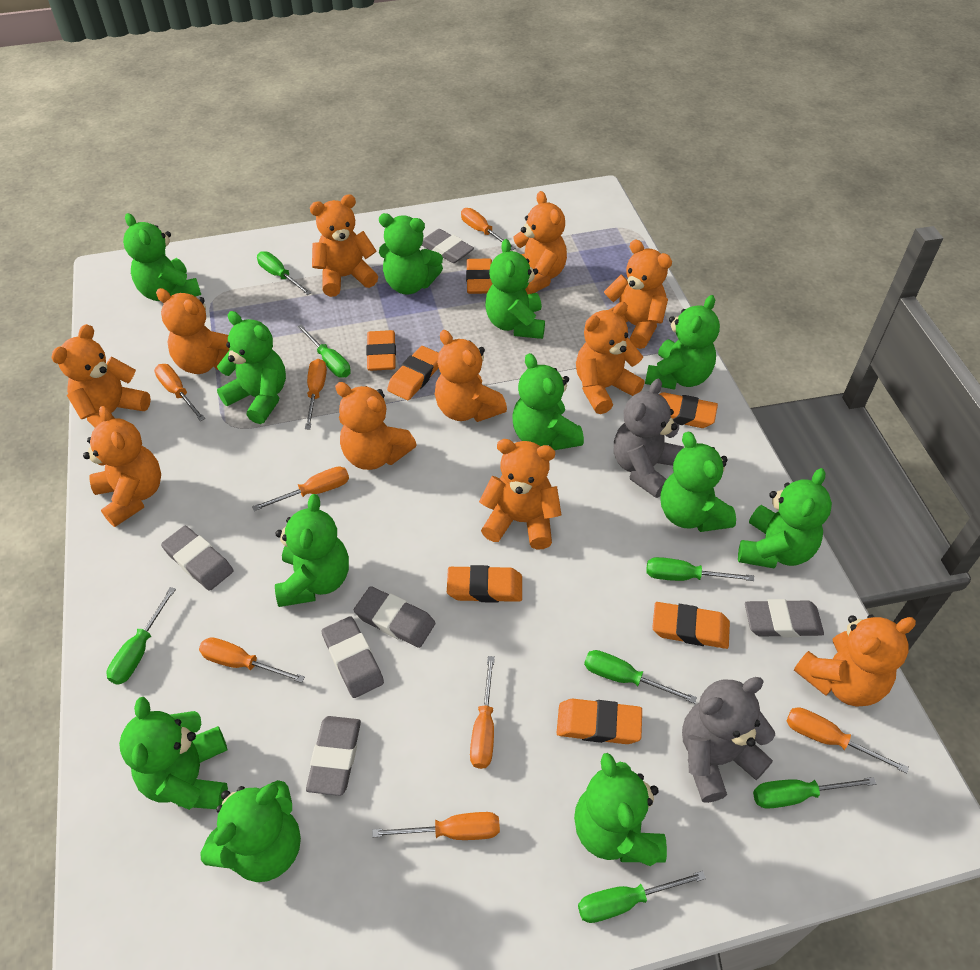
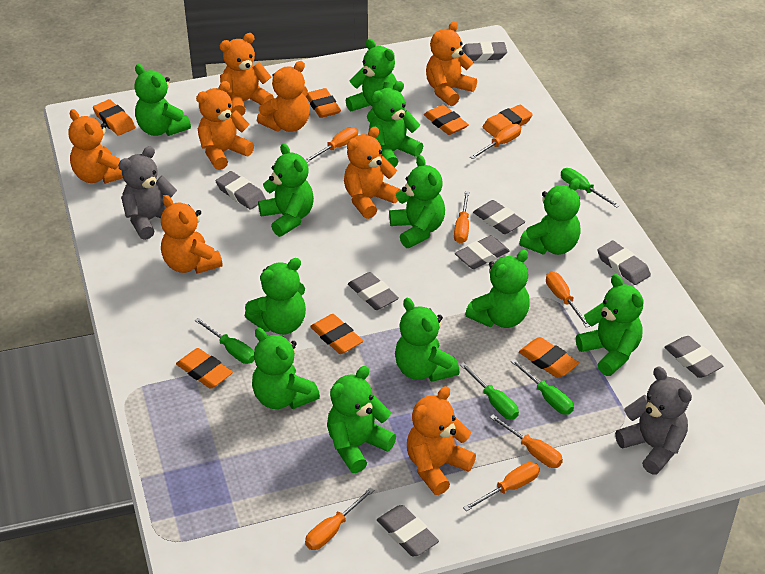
green screwdriver: [107,587,176,685] [257,251,311,295] [297,324,351,378] [578,871,706,923] [584,650,697,704] [646,557,754,581] [753,777,876,809] = 7 -> [194,318,254,364] [460,363,519,420] [511,359,574,415] [561,168,620,208] = 4
grey eraser: [161,526,233,591] [306,716,361,796] [321,616,384,698] [354,586,435,648] [421,229,474,263] [745,599,824,637] = 6 -> [216,171,266,210] [348,272,399,310] [377,505,439,557] [455,235,510,269] [462,41,507,61] [473,200,525,234] [597,241,651,285] [664,336,723,378] = 8
orange screwdriver: [154,364,205,421] [199,637,305,683] [252,466,349,511] [305,359,327,429] [372,812,500,840] [461,208,515,250] [470,656,495,769] [786,707,909,774] = 8 -> [305,487,374,550] [306,127,358,163] [454,191,469,243] [463,462,540,511] [470,124,521,159] [490,414,563,468] [546,272,590,327] = 7
orange teddy bear: [51,324,151,428] [83,406,161,527] [156,288,230,374] [310,194,378,297] [335,382,417,470] [435,330,507,422] [479,439,561,550] [513,191,567,294] [576,302,645,414] [604,240,672,349] [794,615,916,707] = 11 -> [68,109,123,184] [161,195,223,274] [196,81,254,170] [220,33,274,116] [257,61,310,132] [344,127,401,219] [407,386,476,495] [426,21,477,106] = 8

